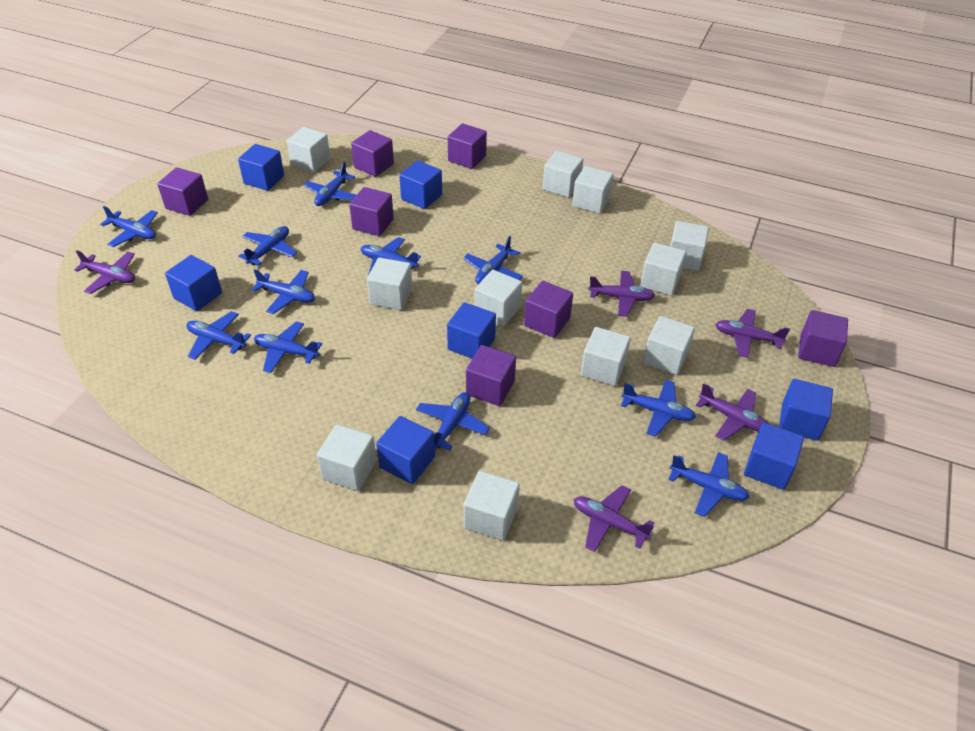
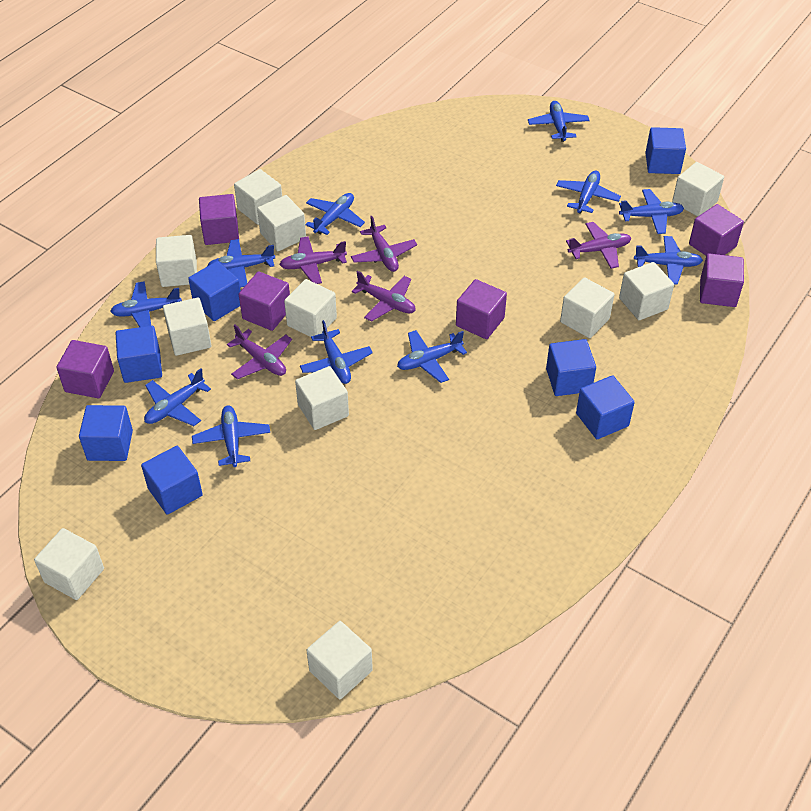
purple cube: [157,167,208,216] [349,187,394,236] [351,130,394,177] [448,123,487,169] [466,345,516,406] [524,281,573,338] [798,310,848,367] = 7 -> [56,340,114,398] [199,194,239,245] [239,271,290,331] [456,279,507,339] [689,204,744,255] [700,253,744,307] = 6

